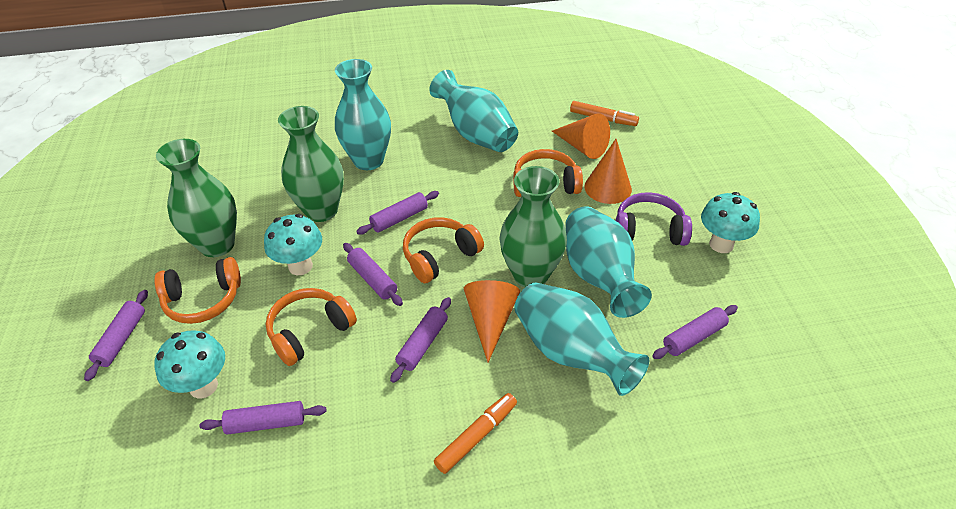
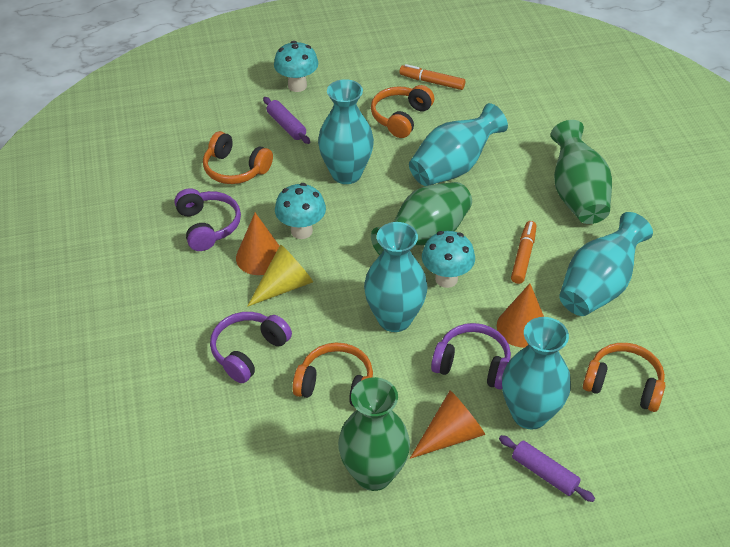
purple headphones: [616,192,692,246] = 1 -> [174,188,241,251] [210,312,292,383] [431,323,511,389] = 3
purple rolling pin: [84,290,148,381] [199,401,327,435] [343,243,403,306] [356,191,439,235] [390,297,451,383] [652,305,738,359] = 6 -> [263,97,310,144] [499,435,595,502] = 2
turquoise vase: [335,59,391,170] [429,70,518,152] [514,283,649,396] [565,207,652,318] = 4 -> [318,79,374,184] [364,222,428,332] [409,103,508,186] [502,317,571,429] [559,212,653,316] = 5
yellow cone: none = 0 -> [247,245,313,307] = 1

